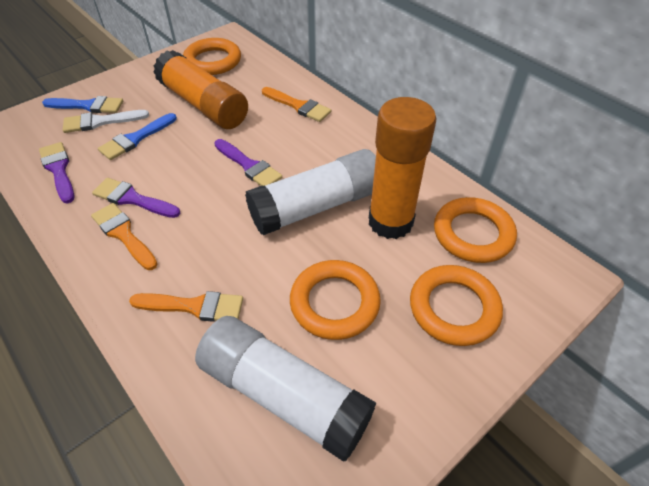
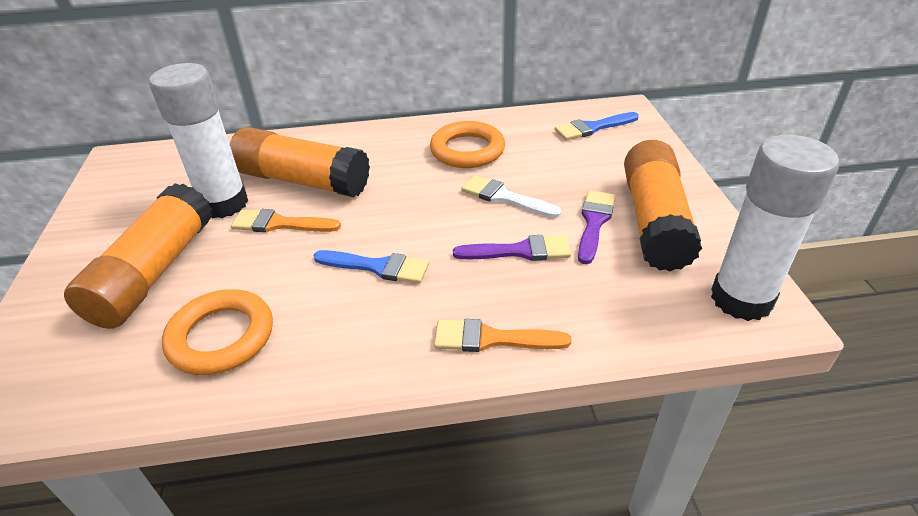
orange brush: [91,203,158,270] [129,291,243,322] [262,87,331,122] = 3 -> [231,209,341,232] [434,319,571,352] = 2
orange glue stick: [153,50,248,129] [369,97,437,239] = 2 -> [64,183,212,329] [230,127,370,197] [624,140,702,271] = 3
orange ring: [183,38,241,75] [290,260,381,340] [410,265,503,346] [434,197,517,263] = 4 -> [162,289,273,375] [430,121,505,168] = 2
purple brush: [39,142,75,204] [92,178,180,218] [214,139,282,186] = 3 -> [453,235,571,261] [578,190,615,264] = 2

